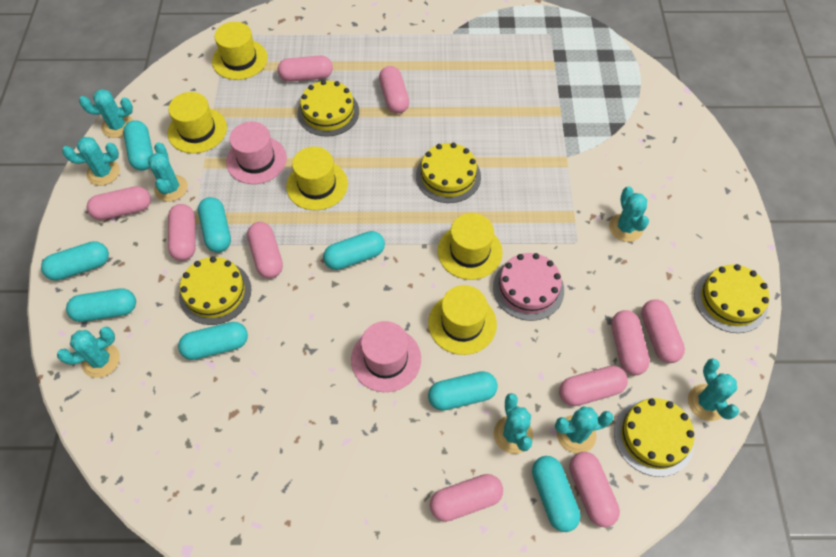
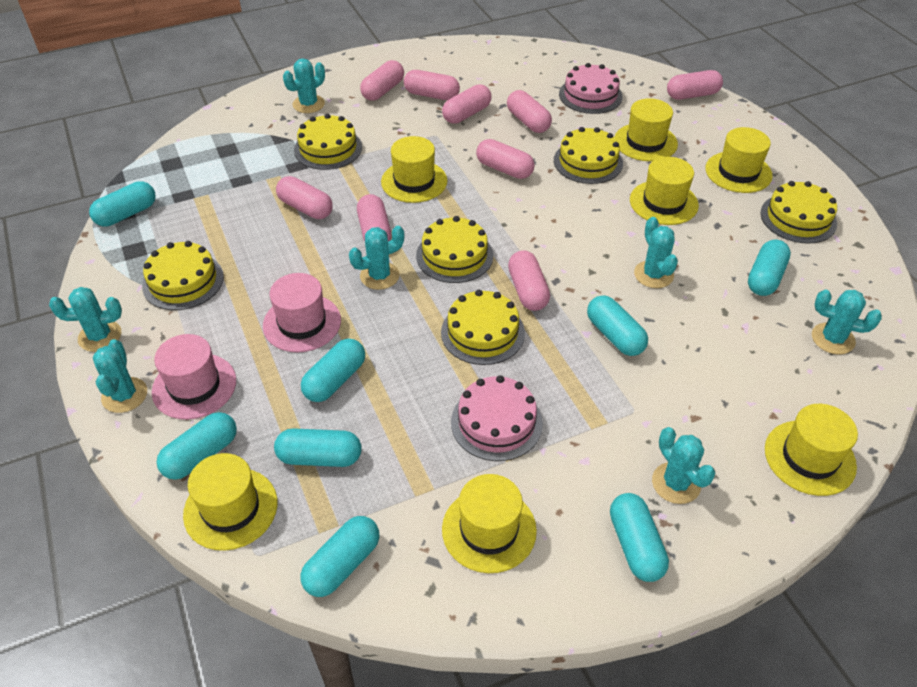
pink cake: [493,253,564,321] = 1 -> [451,375,543,461] [559,63,623,114] = 2
pink capsule: [87,186,151,220] [168,204,196,261] [247,222,283,278] [278,55,333,82] [379,66,409,114] [430,474,503,522] [559,366,628,406] [569,452,620,527] [611,310,650,375] [641,299,685,363] = 10 -> [276,176,333,219] [357,194,392,241] [360,60,404,101] [404,70,460,100] [442,84,492,124] [476,139,535,179] [507,90,552,133] [508,250,550,311] [667,70,723,100] = 9
turquoise cactus: [57,327,120,378] [62,137,120,186] [79,89,133,138] [148,142,188,202] [494,393,533,454] [555,406,614,454] [609,186,649,242] [688,358,739,421] = 8 -> [49,287,122,352] [93,339,147,413] [283,58,325,113] [349,226,404,290] [634,217,678,288] [652,427,716,504] [812,290,882,354] = 7
yellow cake: [179,256,251,325] [298,80,359,137] [416,143,481,203] [614,398,694,477] [694,264,770,333] = 5 -> [142,241,224,310] [294,114,362,170] [416,216,493,283] [441,290,525,365] [554,127,623,184] [760,181,837,244] = 6
yellow hat: [168,92,227,153] [212,22,268,80] [286,147,348,210] [428,285,497,355] [438,213,503,280] = 5 -> [183,453,278,551] [381,136,447,203] [442,474,537,573] [615,98,678,161] [630,157,699,225] [705,127,773,193] [765,404,858,496] = 7

